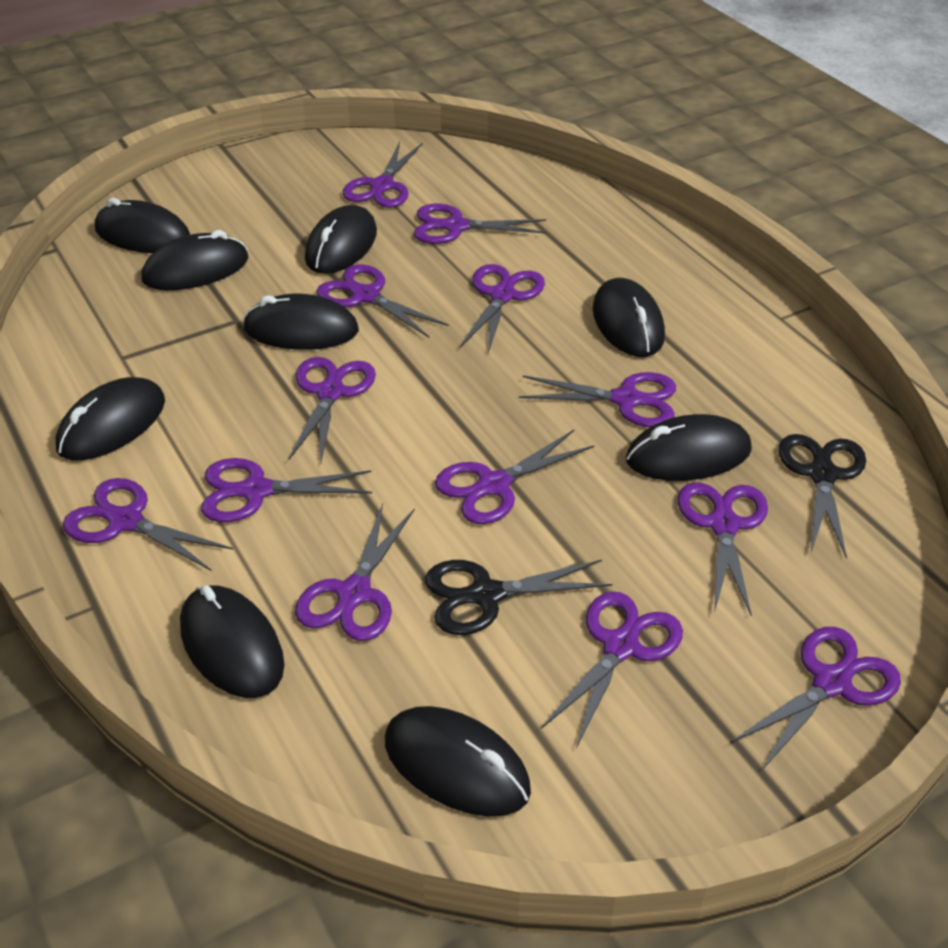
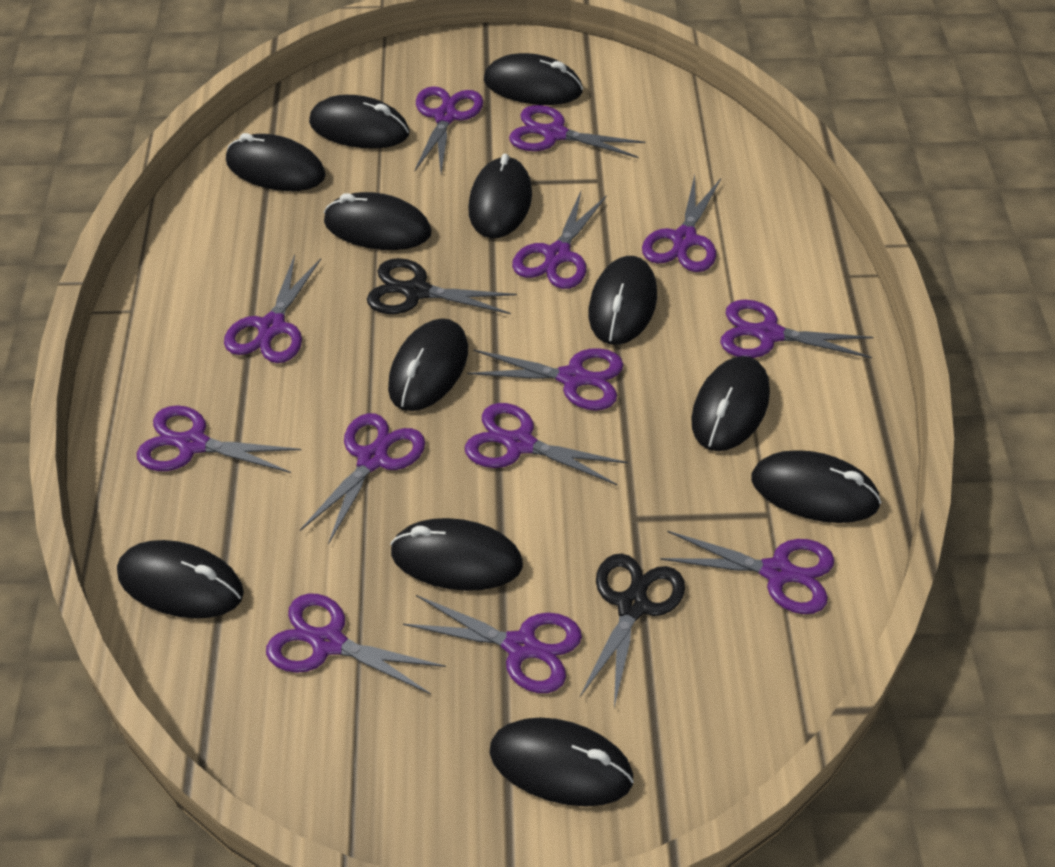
black mouse: [55,377,165,461] [95,198,190,253] [141,230,249,290] [180,585,284,698] [243,294,359,350] [305,205,377,274] [385,706,531,816] [593,278,665,357] [626,414,752,481] = 9 -> [117,540,244,619] [226,133,326,191] [309,95,410,149] [324,192,431,250] [388,318,468,411] [390,518,523,591] [468,153,532,238] [484,53,583,105] [490,718,634,807] [589,256,657,345] [691,356,770,451] [752,450,882,523] = 12

